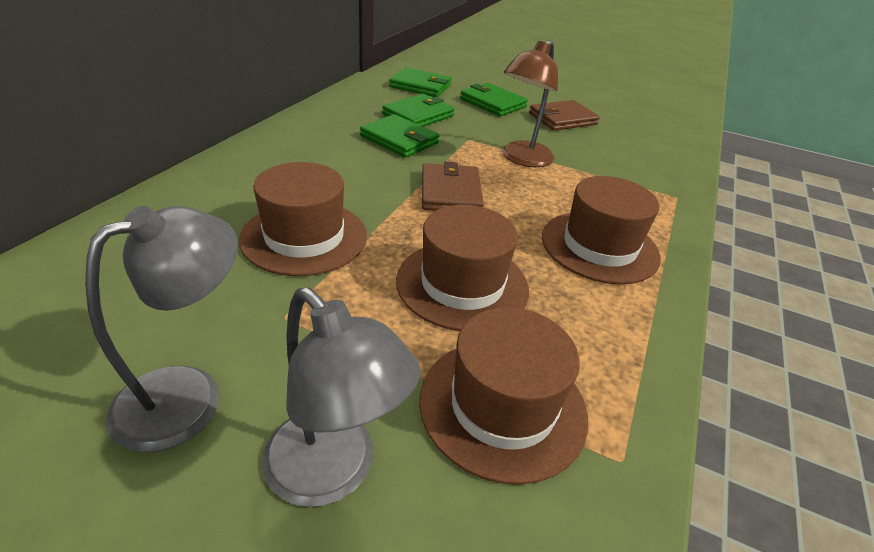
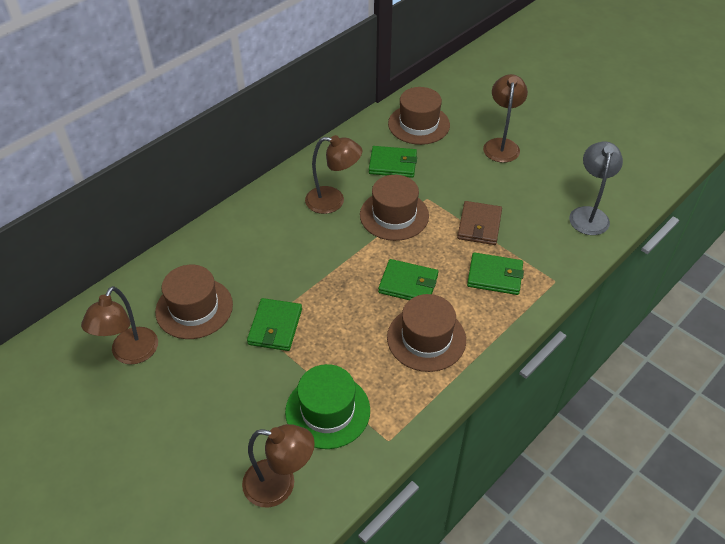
brown lamp: [502,40,558,167] = 1 -> [81,286,158,364] [242,424,315,508] [305,135,362,214] [483,74,528,163] = 4
brown wallet: [422,162,484,211] [529,100,600,131] = 2 -> [457,201,502,245] = 1
green hat: none = 0 -> [285,364,370,449] = 1
grey lamp: [85,206,238,452] [262,287,421,507] = 2 -> [569,142,623,235] = 1

